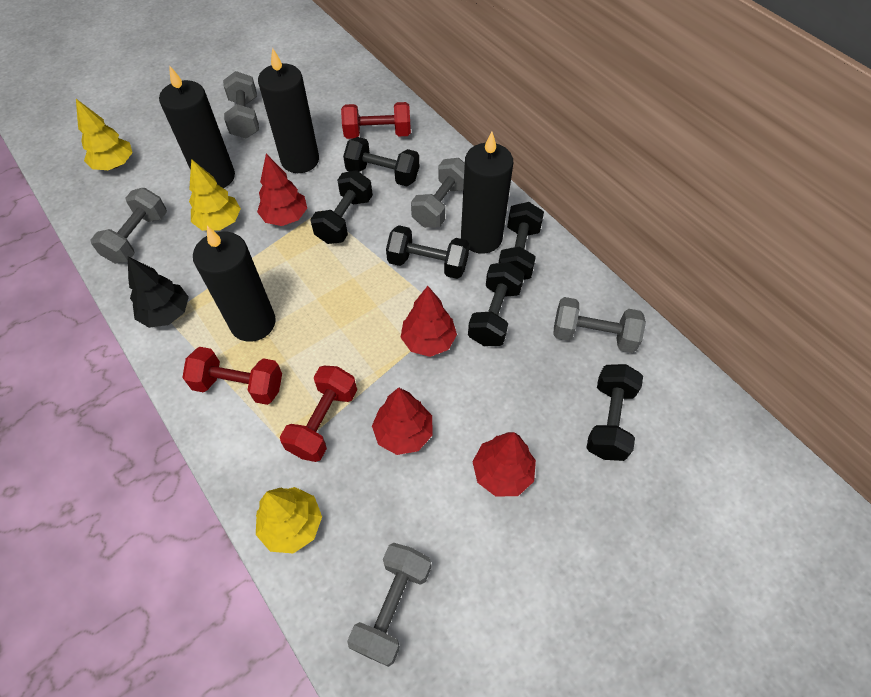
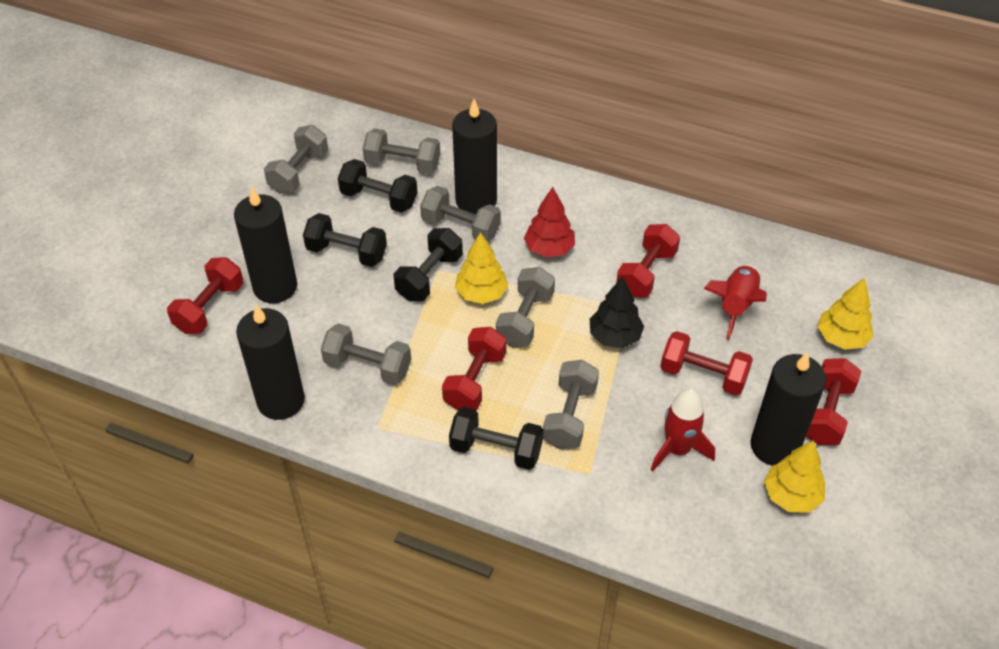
black dumbbell: [310,170,373,244] [343,137,419,186] [386,225,469,279] [468,262,524,346] [499,202,544,280] [586,364,643,461] = 6 -> [303,213,387,267] [338,159,418,213] [393,228,463,301] [449,407,543,470] = 4
grey dumbbell: [91,188,167,264] [223,71,259,139] [347,543,431,667] [411,158,465,228] [553,297,646,353] = 5 -> [264,125,328,194] [321,323,411,385] [363,128,440,174] [420,186,501,242] [496,267,555,347] [543,360,599,449] = 6
red dumbbell: [182,347,282,405] [280,366,357,462] [341,102,411,139] = 3 -> [167,257,244,334] [442,327,507,410] [616,224,680,297] [660,331,753,396] [806,358,861,445] = 5
red rocket: none = 0 -> [651,389,715,471] [703,264,767,340] = 2
red tree: [257,154,307,226] [372,387,432,455] [400,286,457,357] [472,432,536,497] = 4 -> [524,187,575,258] = 1

